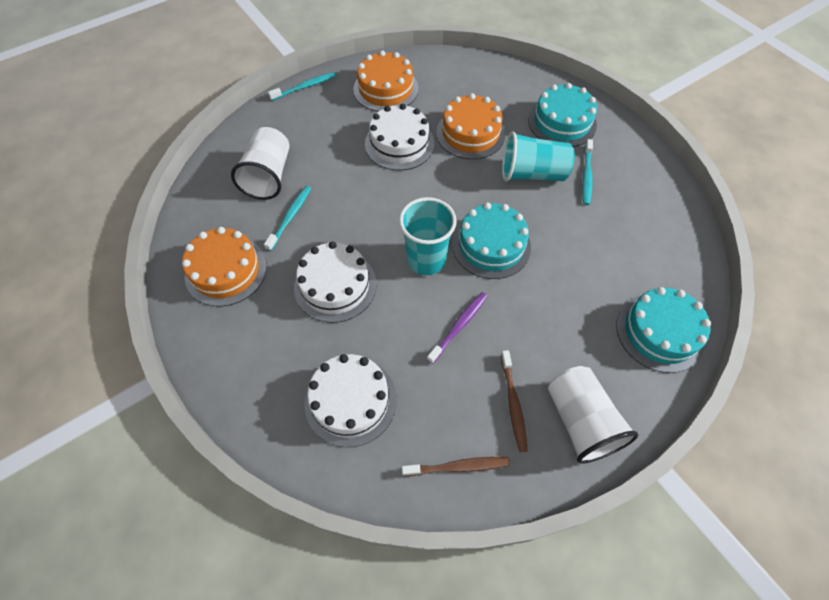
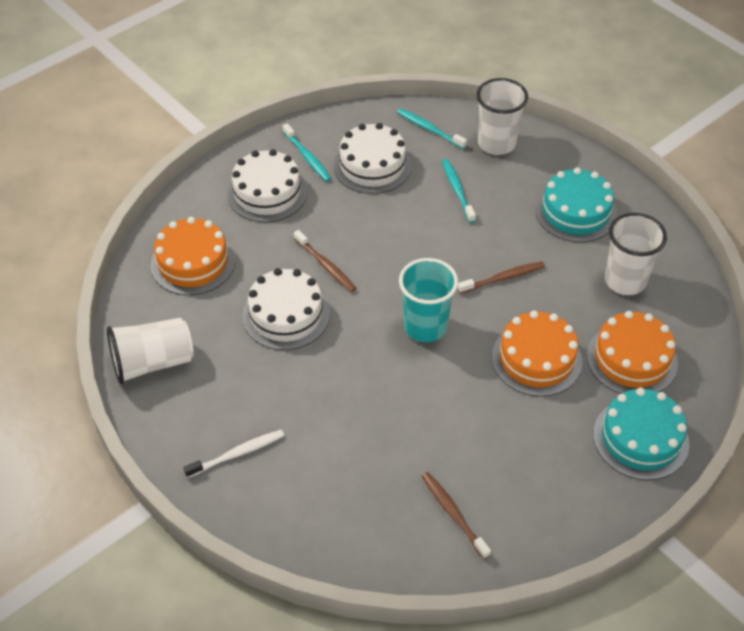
brown toothbrush: [402,457,510,476] [501,350,528,452] = 2 -> [294,230,357,292] [422,472,491,559] [458,261,545,294] = 3
purple toothbrush: [427,292,487,364] = 1 -> none = 0
turquoise cake: [452,202,531,279] [528,83,597,147] [616,287,711,373] = 3 -> [535,167,617,242] [593,388,689,480] = 2
turquoise cup: [399,197,457,275] [502,132,575,181] = 2 -> [399,258,458,342] = 1
white cup: [231,127,289,200] [548,366,638,464] = 2 -> [107,318,194,384] [476,78,528,155] [605,213,667,295] = 3
white toothbrush: none = 0 -> [183,430,284,478] = 1

